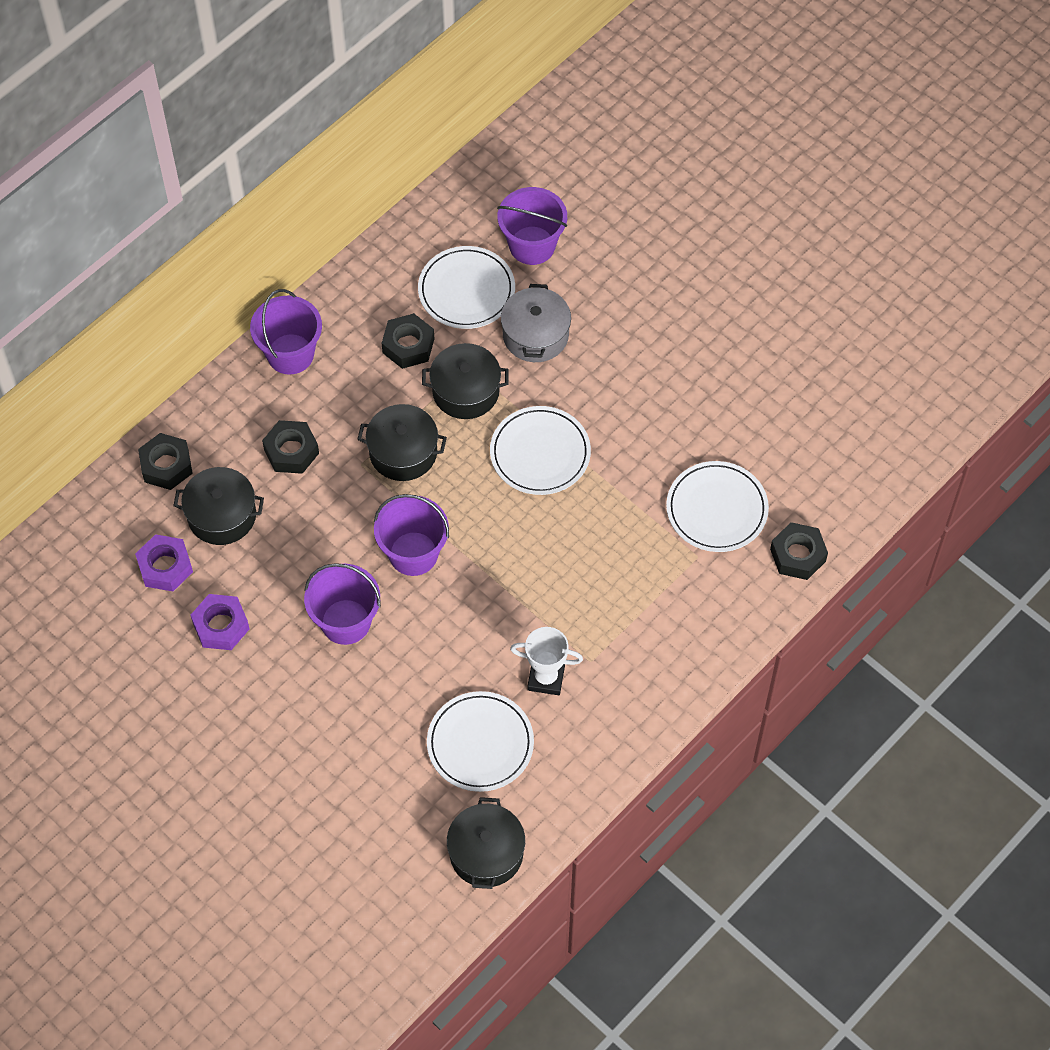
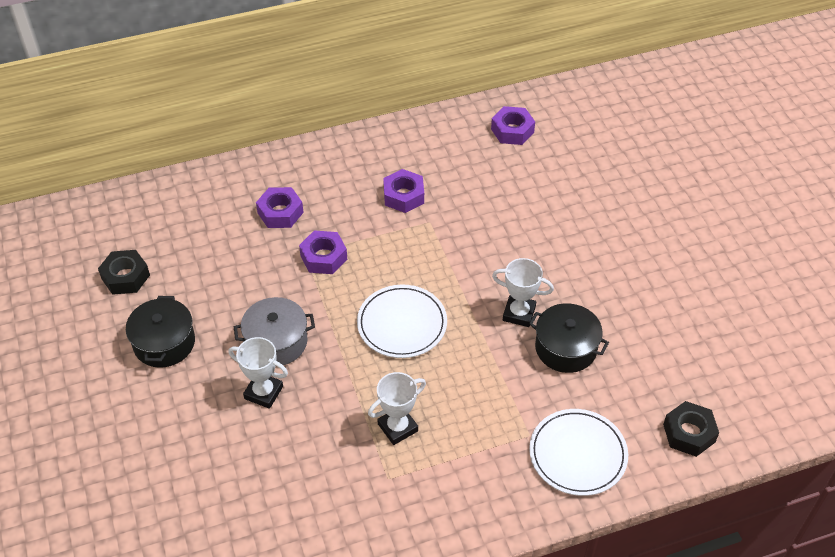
black nut: [138,433,193,490] [262,420,319,474] [382,313,434,369] [770,522,828,580] = 4 -> [98,250,150,295] [663,401,719,457] = 2
black pot: [173,467,264,545] [357,404,447,481] [422,343,509,419] [447,797,525,889] = 4 -> [126,296,195,368] [529,303,609,373] = 2
purple bucket: [250,289,322,375] [304,563,381,645] [374,494,449,576] [497,187,567,265] = 4 -> none = 0
purple nut: [135,534,193,591] [190,594,250,650] = 2 -> [256,187,304,228] [299,230,347,274] [383,169,424,213] [491,106,535,145] = 4
white plate: [418,246,515,329] [427,691,534,792] [490,406,591,495] [666,461,769,552] = 4 -> [357,285,447,358] [529,409,628,496] = 2
white trophy: [510,627,583,695] = 1 -> [228,337,288,409] [368,372,426,445] [492,258,554,327] = 3

